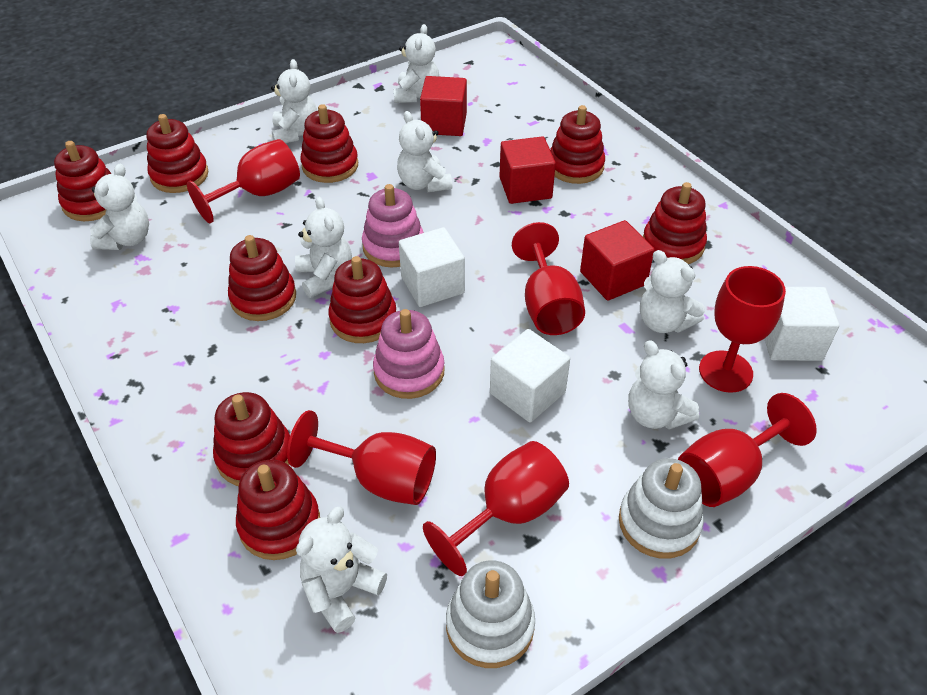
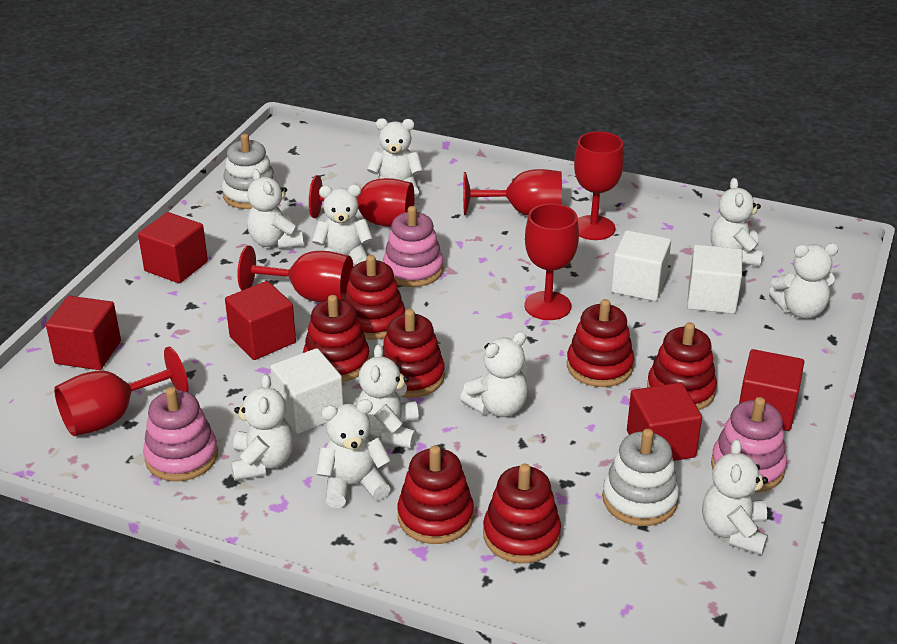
pink stacking toy: [362,184,424,267] [373,309,445,399] = 2 -> [143,387,218,482] [383,206,443,287] [711,397,787,492] = 3
red cube: [420,76,467,136] [499,136,556,204] [580,220,655,301] = 3 -> [46,296,121,370] [138,212,208,283] [225,281,296,360] [627,382,702,461] [739,349,804,431] = 5
red stacking toy: [54,141,111,221] [146,114,208,193] [213,392,290,486] [228,235,296,321] [236,460,320,560] [300,104,358,183] [328,256,396,343] [550,105,605,184] [643,182,707,264] = 9 -> [303,295,370,382] [344,255,405,340] [383,309,445,398] [397,445,474,544] [483,464,561,563] [567,299,634,387] [647,322,717,410] = 7
white teddy bear: [90,164,149,250] [271,59,317,143] [295,197,352,298] [296,507,387,633] [394,24,439,103] [397,111,452,192] [628,340,699,430] [640,250,705,333] = 8 -> [231,374,294,481] [247,169,303,249] [312,185,373,265] [316,399,391,508] [357,344,419,449] [367,118,423,198] [460,332,528,417] [702,439,768,555] [711,178,763,266] [769,243,839,319] = 10

